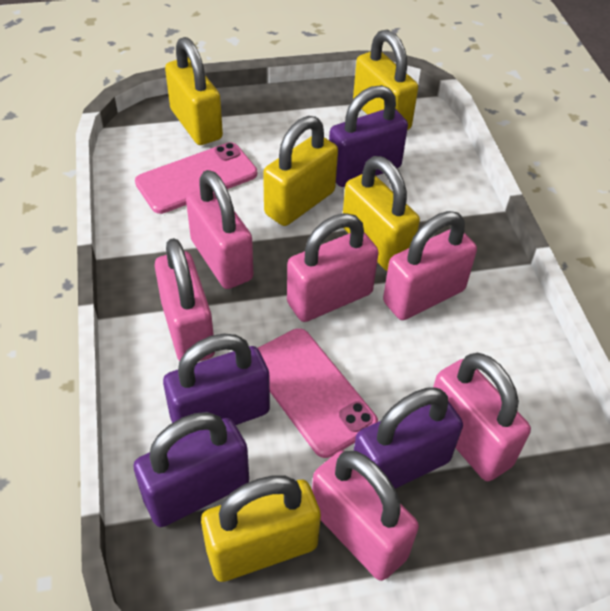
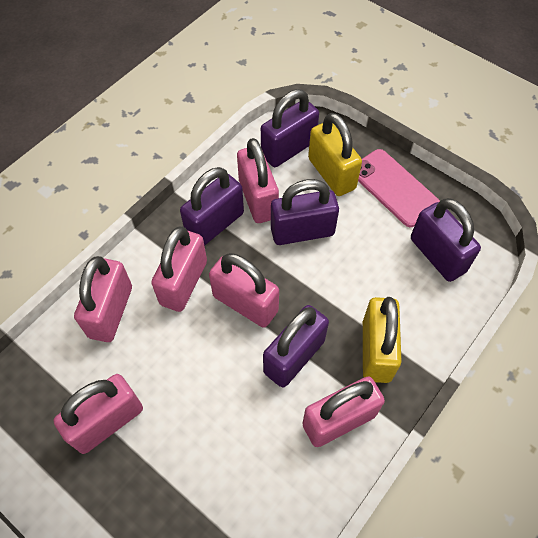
pink phone: [135,142,257,214] [258,328,378,458] = 2 -> [358,149,440,227] = 1
purple padlock: [133,412,249,527] [163,333,270,425] [329,85,408,187] [354,388,463,489] = 4 -> [180,167,244,246] [261,89,319,167] [263,305,329,387] [271,179,339,245] [411,198,481,282] = 5
yellow padlock: [165,37,223,145] [201,475,321,582] [263,116,338,226] [343,156,420,271] [353,30,418,130] = 5 -> [308,113,362,196] [363,297,402,383] = 2

